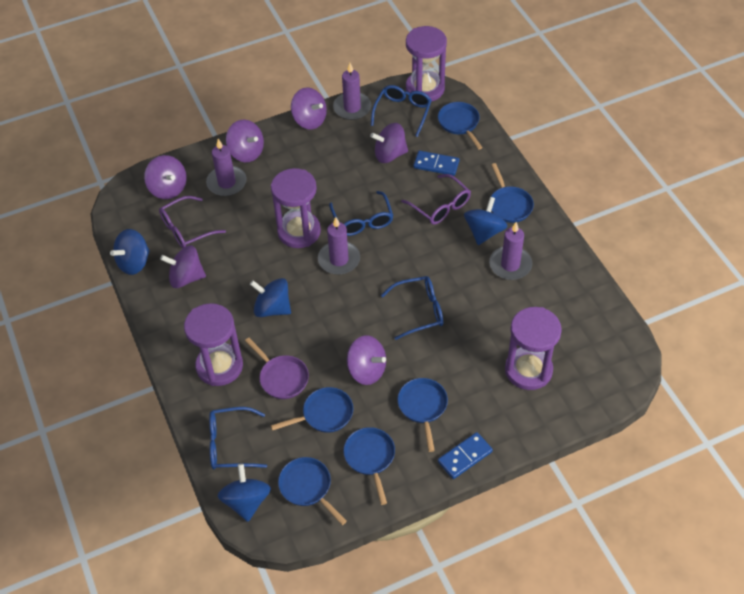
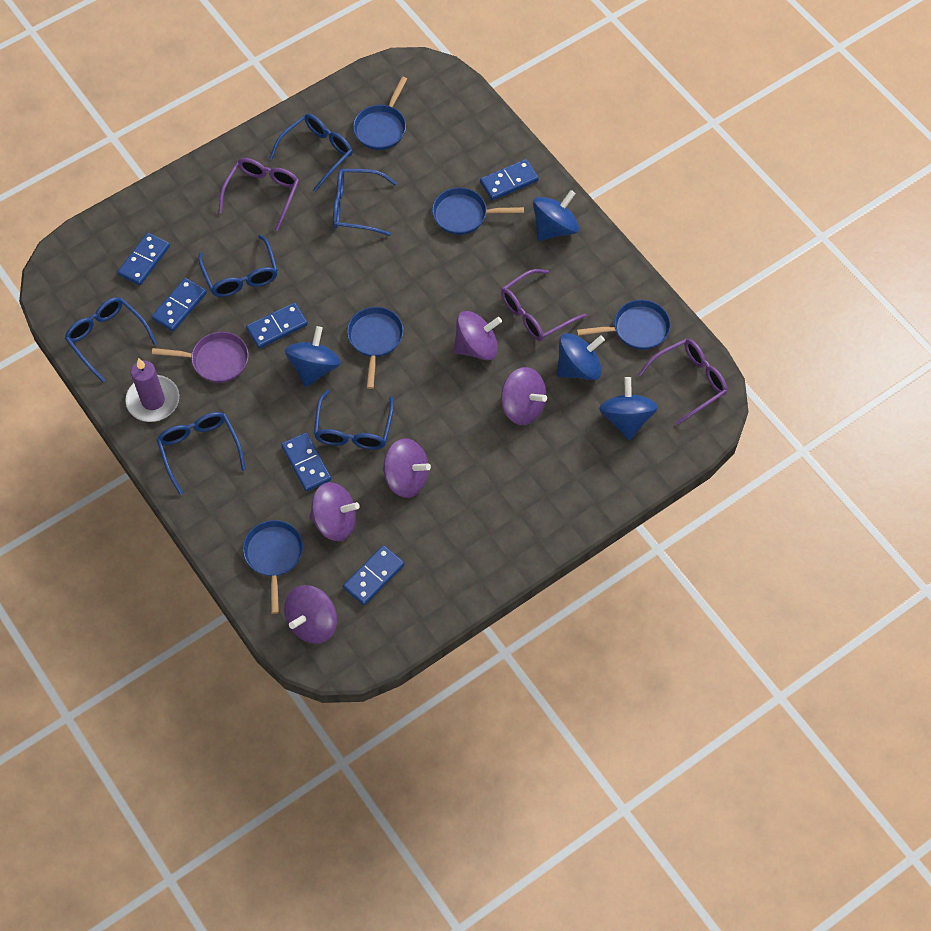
blue domino: [413,151,459,176] [438,432,493,479] = 2 -> [117,233,170,285] [151,278,207,332] [246,302,308,349] [281,432,331,492] [343,545,405,605] [480,159,539,200] = 6
blue glasses: [209,407,267,469] [329,191,393,236] [371,85,432,137] [381,276,443,340] = 4 -> [65,297,157,382] [157,412,246,495] [198,235,278,297] [270,114,353,192] [314,390,394,450] [333,169,397,236] = 6
blue pan: [271,387,353,433] [278,457,347,525] [343,427,395,505] [397,378,448,452] [438,102,483,150] [491,163,534,223] = 6 -> [243,520,303,614] [347,307,403,389] [353,76,407,150] [432,188,524,235] [577,300,671,350] = 5
purple candle: [206,139,247,196] [318,217,360,275] [333,63,371,120] [489,222,532,280] = 4 -> [125,358,179,422] = 1
purple glasses: [159,196,226,248] [401,174,471,225] = 2 -> [219,158,299,231] [501,269,587,341] [638,339,727,425] = 3
purple hourglass: [184,303,243,386] [271,168,321,248] [406,26,447,102] [505,307,562,390] = 4 -> none = 0
purple spinning top: [144,155,187,199] [160,245,206,288] [226,120,264,162] [291,88,327,130] [347,335,386,385] [370,123,408,163] = 6 -> [284,585,337,644] [309,482,360,541] [382,438,431,498] [453,311,502,360] [501,367,547,425] = 5

